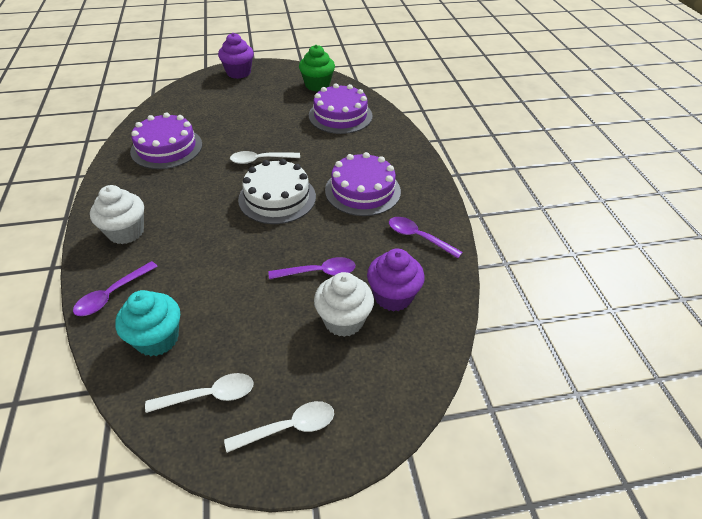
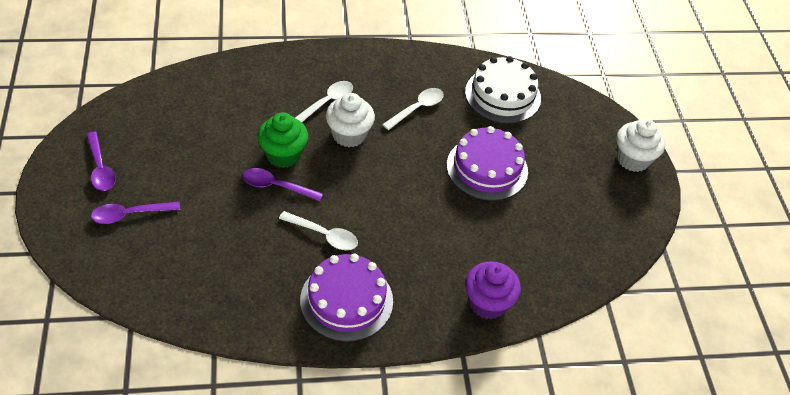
purple cake: [130,112,202,169] [309,83,373,134] [325,152,401,216] = 3 -> [300,254,393,342] [447,126,528,201] = 2
purple cupcake: [218,33,254,79] [367,248,425,311] = 2 -> [465,262,521,319] = 1
turquoise cupcake: [115,290,180,356] = 1 -> none = 0

